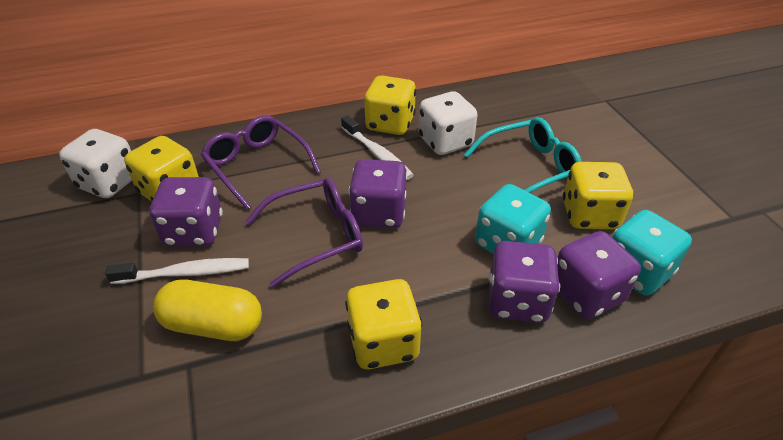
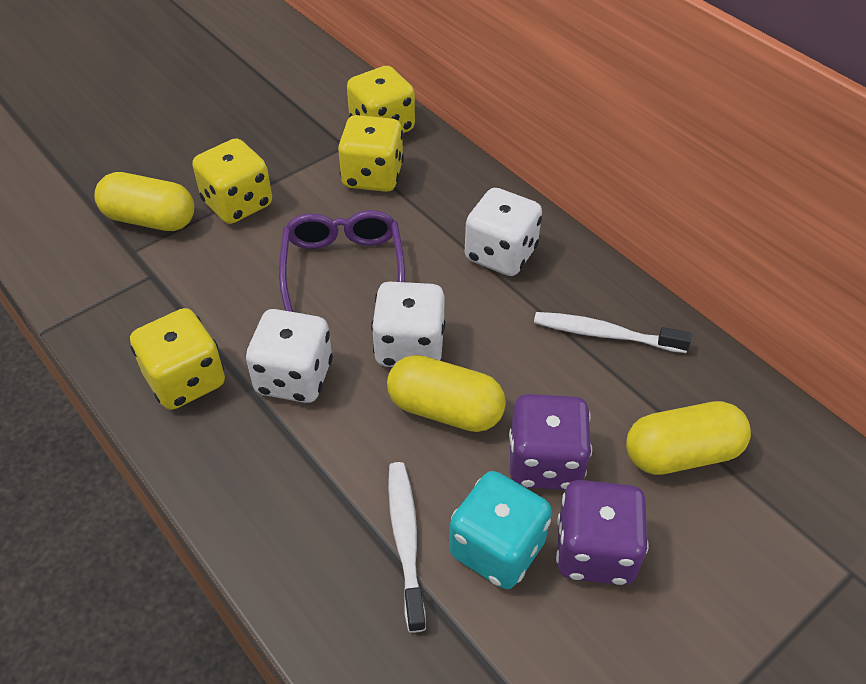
purple dice: [149,177,223,246] [348,159,408,228] [488,241,560,323] [558,231,641,319] = 4 -> [509,394,592,490] [556,480,649,585] = 2
purple glasses: [201,115,321,210] [245,178,363,288] = 2 -> [279,210,405,312] = 1
turquoise dice: [475,184,551,254] [612,210,692,295] = 2 -> [449,471,552,589] = 1
turquoise glasses: [464,117,582,193] = 1 -> none = 0
white dice: [59,129,132,198] [419,91,478,155] = 2 -> [246,309,333,403] [371,282,445,367] [465,188,542,276] = 3
yellow capsule: [153,280,262,341] = 1 -> [94,172,194,231] [387,355,506,432] [626,401,751,475] = 3

